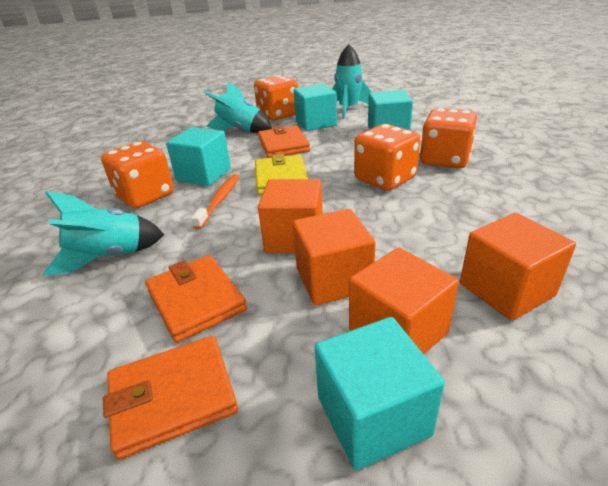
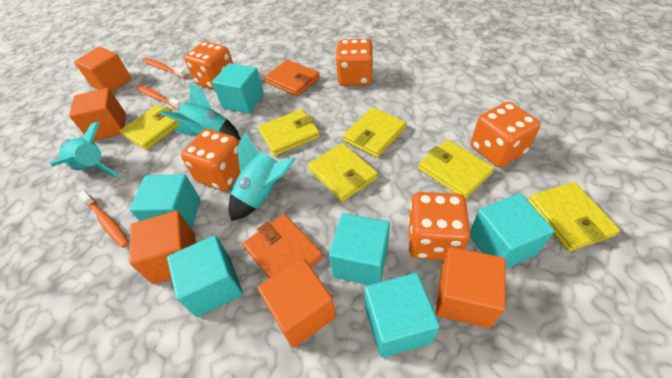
orange cube: [258,179,323,253] [293,209,376,306] [349,247,459,354] [460,213,576,321] = 4 -> [69,88,126,141] [74,47,132,92] [129,210,196,284] [258,258,336,348] [436,247,505,328] = 5
orange dice: [101,141,174,208] [254,75,298,121] [354,124,420,191] [420,108,477,168] = 4 -> [181,129,240,191] [184,41,233,90] [336,39,373,86] [408,192,470,260] [471,102,540,167] = 5
orange toothbrush: [191,174,240,229] = 1 -> [78,190,129,248] [136,85,182,110] [142,58,187,78] = 3
orange wallet: [103,336,238,460] [145,255,247,343] [258,125,310,158] = 3 -> [243,214,323,279] [265,60,320,96] = 2
turquoise cube: [166,127,231,186] [294,84,337,131] [315,317,445,470] [368,90,413,130] = 4 -> [130,174,201,229] [167,235,243,317] [212,63,264,114] [329,213,390,285] [365,273,440,358] [470,193,554,269] = 6
yellow wallet: [255,154,308,195] = 1 -> [119,105,181,150] [258,109,320,156] [308,143,378,202] [343,107,406,158] [418,140,494,199] [528,182,620,251] = 6

